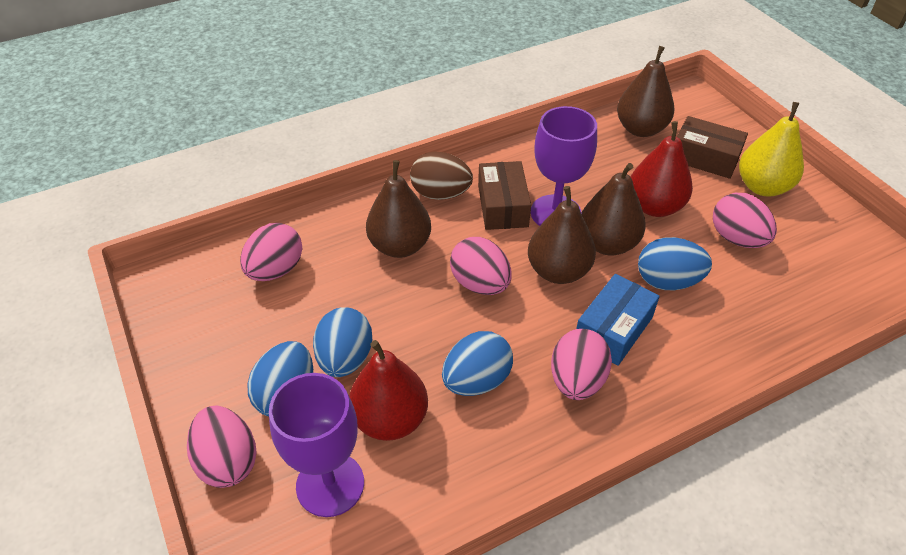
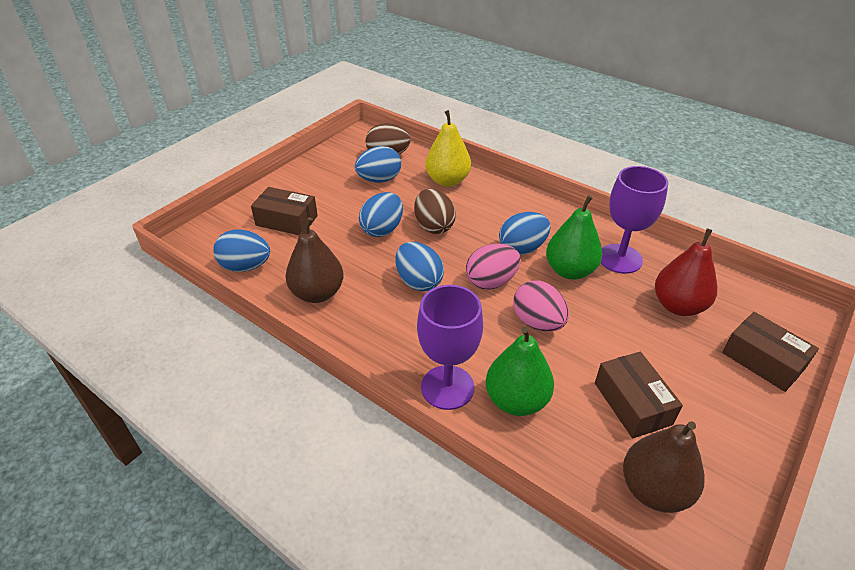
blue box: [576,274,660,366] = 1 -> none = 0
blue egg: [248,341,313,416] [313,307,372,377] [442,331,513,396] [638,237,712,290] = 4 -> [213,230,270,272] [355,146,401,183] [359,192,403,237] [395,242,444,291] [499,212,550,255] = 5
brown box: [478,161,531,230] [677,116,748,179] = 2 -> [251,187,318,235] [595,352,683,438] [722,312,819,392] = 3
brown egg: [410,152,473,200] = 1 -> [366,123,411,154] [414,189,456,234] = 2
brown pear: [366,160,431,258] [528,186,596,284] [581,163,646,256] [617,46,674,137] = 4 -> [286,217,344,303] [623,421,705,513] = 2
green pear: none = 0 -> [486,327,554,416] [546,195,602,280] = 2
pink egg: [187,406,257,488] [240,223,302,281] [450,237,511,295] [551,329,612,400] [713,193,777,248] = 5 -> [466,244,520,290] [513,281,569,332] = 2
red pear: [349,340,428,441] [631,121,693,217] = 2 -> [655,229,717,316] = 1

